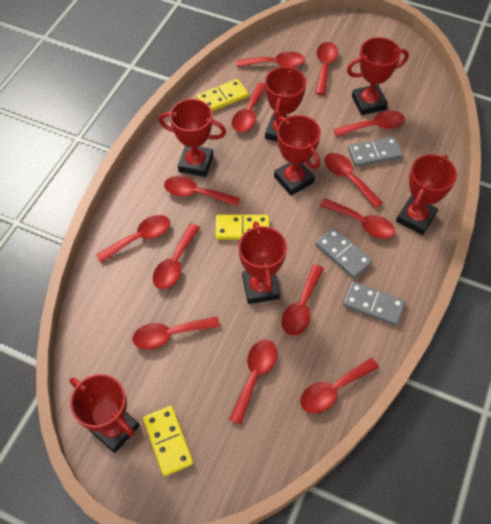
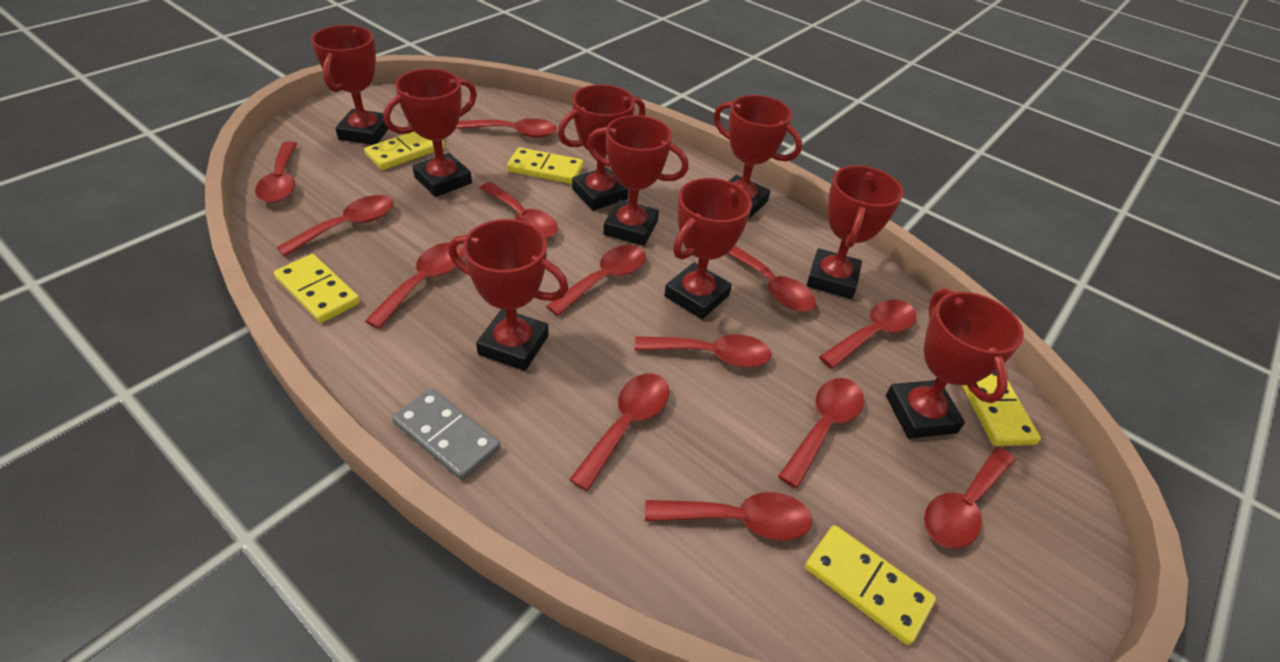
grey domino: [315,227,373,279] [343,281,406,326] [348,137,403,167] = 3 -> [392,388,500,481] = 1
red trophy: [69,374,140,453] [159,99,226,177] [238,221,287,304] [265,66,307,142] [274,115,321,196] [347,37,409,115] [396,154,457,235] = 7 -> [311,25,388,145] [383,69,477,197] [448,219,569,371] [558,84,645,211] [587,115,689,246] [664,178,752,319] [714,95,802,219] [807,165,903,299] [886,288,1024,439] = 9
yellow domino: [143,406,193,476] [197,79,248,111] [215,215,269,240] = 3 -> [274,254,360,323] [364,131,444,170] [507,147,583,184] [805,525,936,645] [962,371,1041,446] = 5

